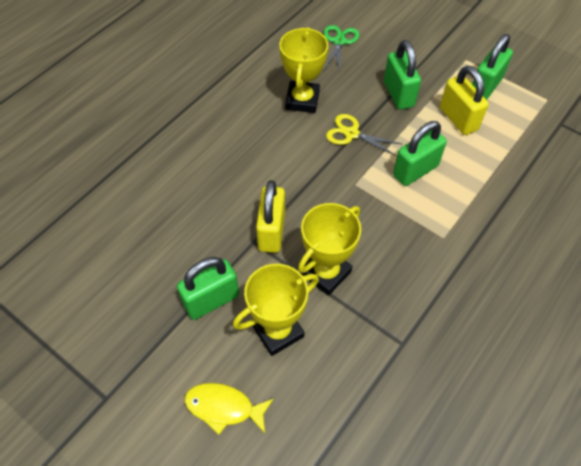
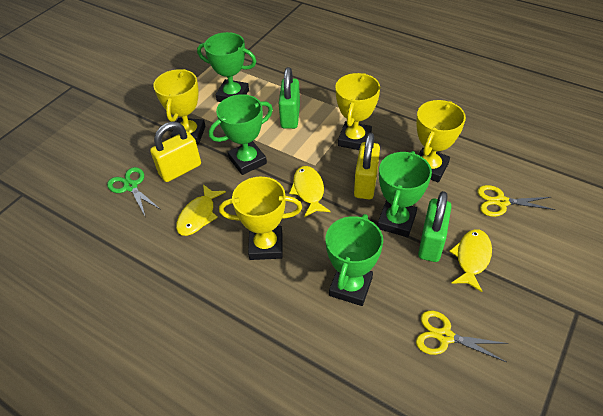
green padlock: [177,257,239,320] [384,40,421,110] [393,121,447,186] [472,34,513,100] = 4 -> [279,67,300,129] [418,191,452,262] = 2
green trophy: none = 0 -> [197,32,257,102] [209,94,273,175] [326,214,383,306] [377,151,432,237] = 4
yellow fish: [185,383,274,435] = 1 -> [176,184,226,236] [289,166,331,217] [449,229,492,292] = 3
yellow scissors: [326,114,402,156] = 1 -> [416,311,508,362] [477,185,556,217] = 2
yellow trophy: [233,264,319,356] [279,27,328,113] [298,203,361,296] = 3 -> [153,69,206,145] [219,177,302,260] [335,73,380,150] [416,100,466,182] = 4

